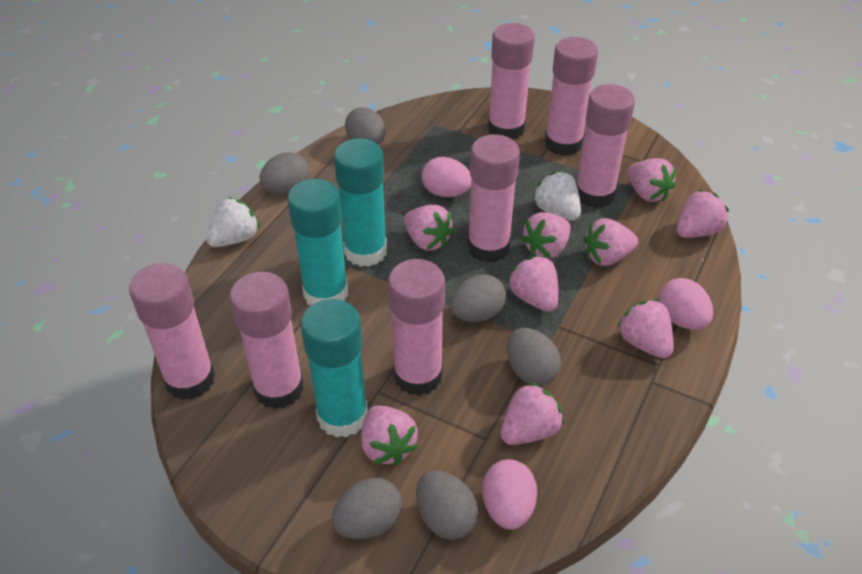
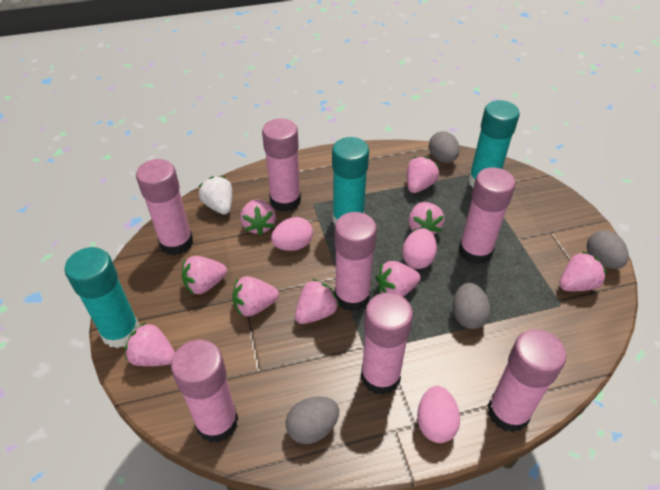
grey egg: [260,152,309,193] [331,478,402,539] [345,107,386,145] [416,470,478,540] [450,274,506,322] [507,328,561,386] = 6 -> [286,397,339,444] [429,131,460,163] [453,283,491,329] [587,230,629,269] = 4
white strawberry: [206,197,260,247] [532,171,581,220] = 2 -> [199,177,233,215] = 1

